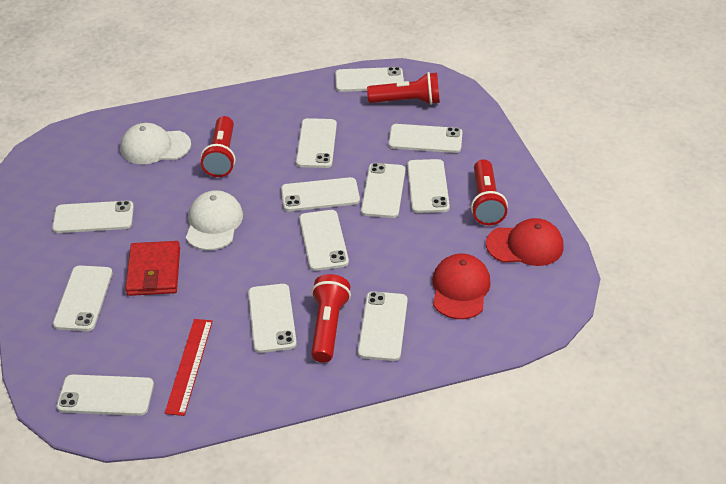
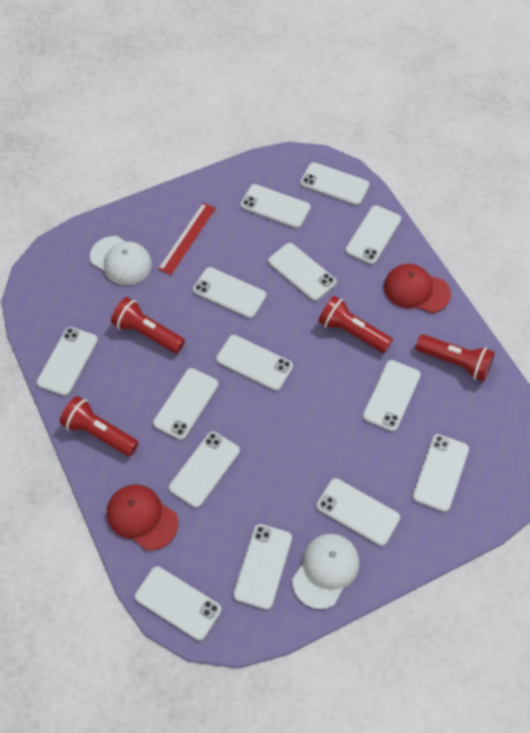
red wallet: [125,241,180,296] = 1 -> none = 0
white phone: [52,201,134,233] [53,266,113,331] [57,374,154,416] [248,284,297,353] [281,177,360,211] [296,118,337,168] [299,210,349,271] [335,67,404,92] [358,291,408,361] [361,163,405,218] [388,124,462,153] [407,159,450,213] = 12 -> [37,327,98,396] [135,566,221,640] [153,368,218,440] [169,432,240,508] [193,267,266,318] [216,335,293,391] [233,524,292,609] [240,184,311,228] [268,243,337,301] [300,162,370,205] [316,478,400,546] [345,205,401,264] [363,360,421,432] [412,434,469,512] = 14

